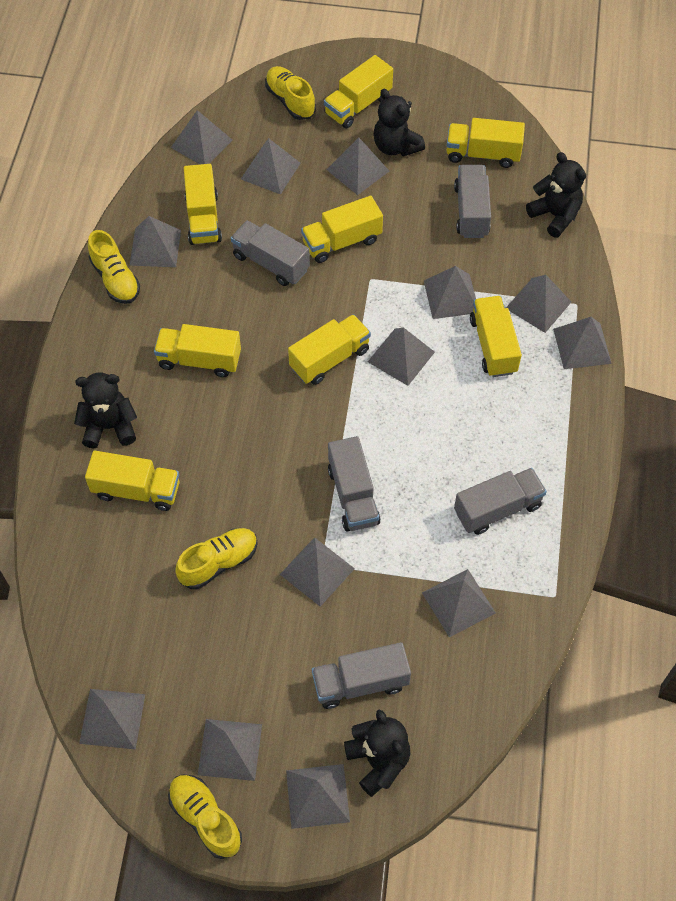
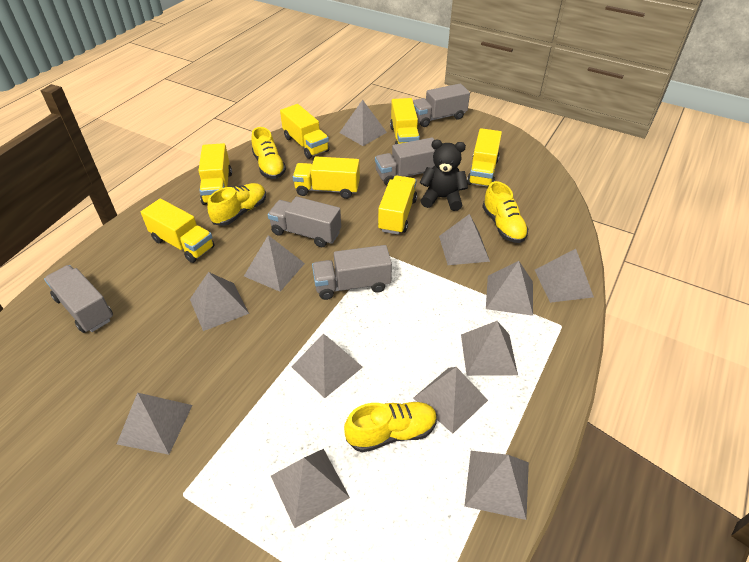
black teddy bear: [74,372,137,448] [344,709,410,797] [373,89,425,156] [526,152,586,237] = 4 -> [420,140,468,211] = 1
grey pyramid: [79,689,145,750] [129,216,181,267] [171,110,232,164] [198,719,262,781] [241,138,300,195] [280,537,355,607] [286,764,350,829] [327,137,389,195] [368,328,435,386] [422,569,496,637] [424,266,476,319] [506,275,571,333] [553,317,612,369] = 13 -> [117,393,193,455] [190,272,249,331] [244,235,305,292] [271,449,350,528] [291,334,363,398] [339,100,387,146] [413,367,488,434] [439,214,490,265] [461,321,518,376] [464,451,529,520] [486,261,533,316] [535,249,594,303] = 12
yellow truck: [85,451,179,511] [154,324,241,377] [184,164,222,245] [288,314,371,385] [301,196,383,263] [324,55,393,128] [447,118,525,168] [470,296,522,377] = 8 -> [141,199,215,263] [198,143,232,205] [280,104,330,159] [293,157,360,199] [378,176,417,235] [390,98,420,144] [467,128,502,187] = 7

